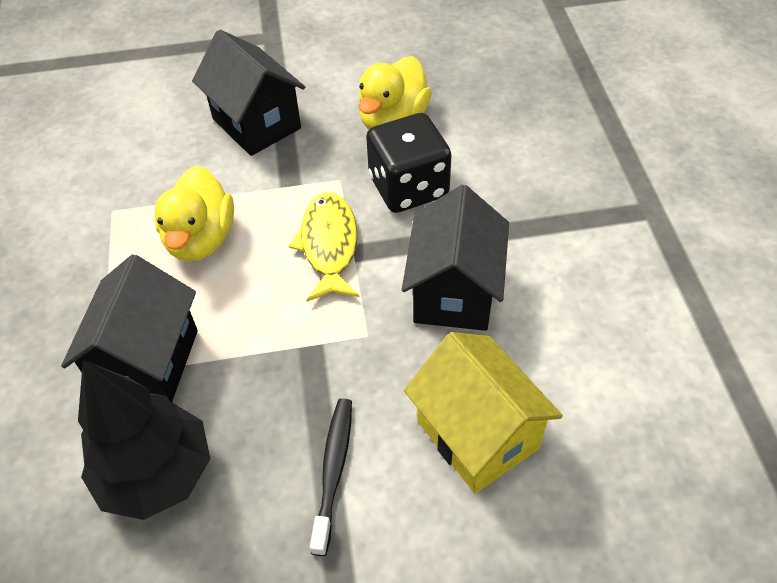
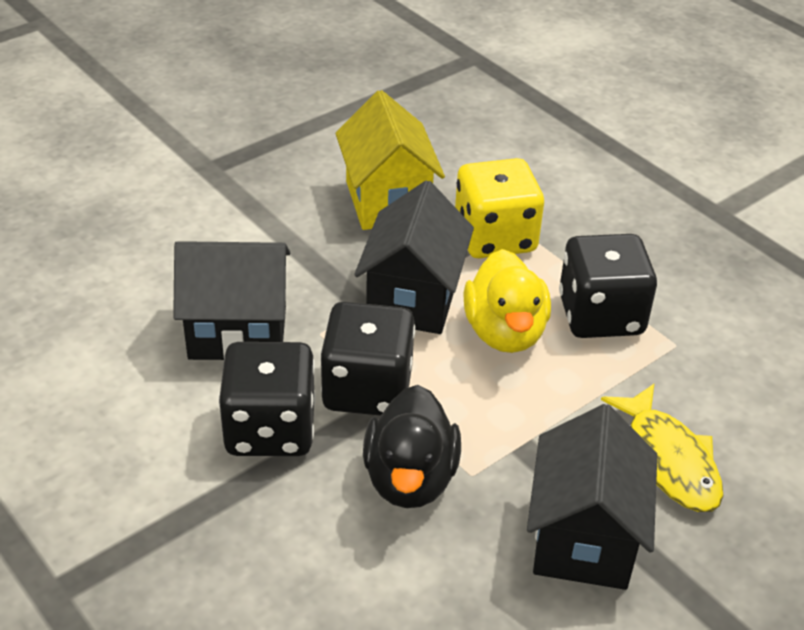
black dice: [366,113,452,213] = 1 -> [218,342,316,456] [320,302,415,416] [559,234,657,338] = 3
black duck: none = 0 -> [363,385,461,508] = 1
black toothbrush: [310,398,352,556] = 1 -> none = 0
black tree: [78,360,210,520] = 1 -> none = 0
yellow dice: none = 0 -> [455,158,544,258] = 1
yellow duck: [155,166,234,261] [358,56,432,129] = 2 -> [463,249,551,353] = 1

